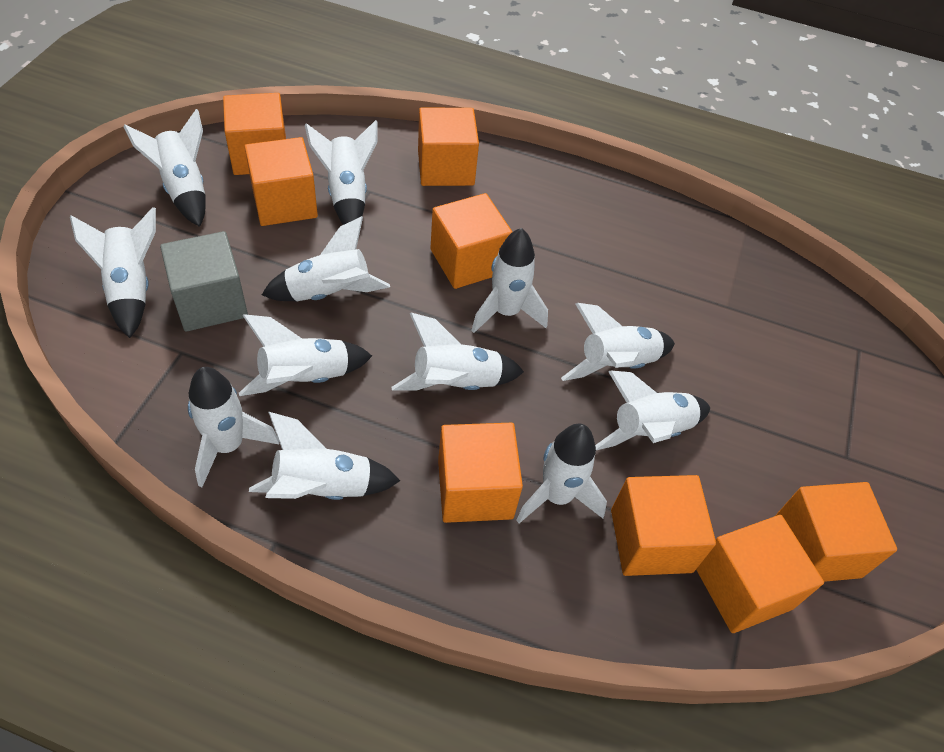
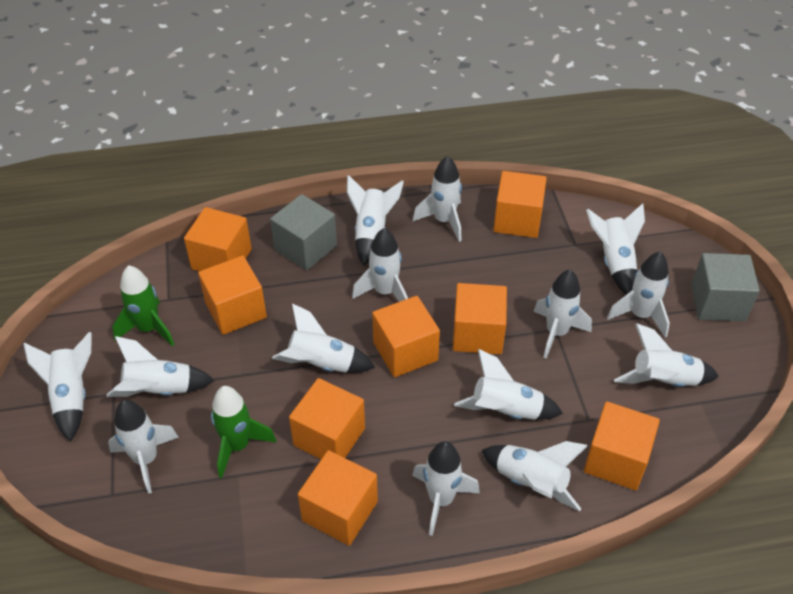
green rocket: none = 0 -> [112,265,175,346] [211,386,276,478] = 2
grey cube: [160,231,248,332] = 1 -> [270,194,337,270] [691,253,760,322] = 2
white rocket: [70,207,156,338] [123,109,205,227] [188,367,279,487] [239,314,372,396] [249,412,400,500] [262,216,390,301] [305,120,378,225] [392,312,524,391] [471,228,548,333] [516,424,607,523] [561,303,675,381] [595,371,710,450] = 12 -> [23,332,92,442] [106,336,215,397] [108,400,179,494] [272,303,376,373] [347,175,404,266] [352,228,408,302] [412,441,480,536] [413,156,462,242] [454,349,563,420] [481,441,588,511] [533,270,592,359] [586,203,645,295] [607,251,670,338] [614,323,719,387] = 14

